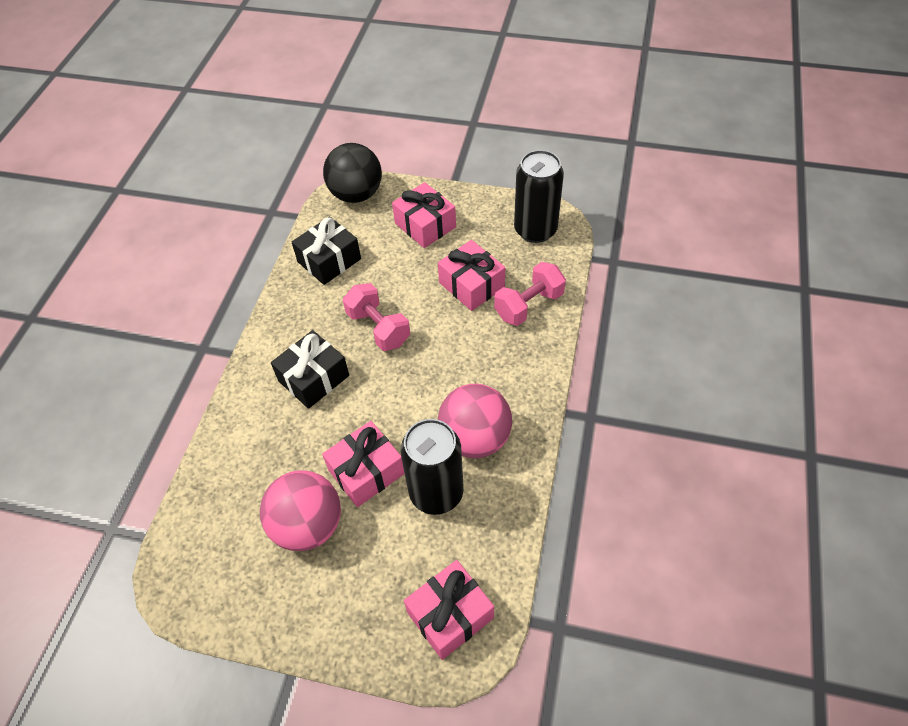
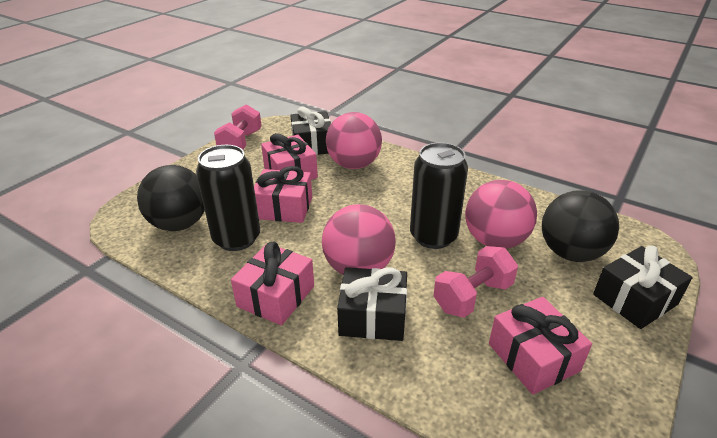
black ball: [323,143,382,203] = 1 -> [137,165,205,231] [542,190,619,262] = 2
black gift: [271,330,349,409] [292,216,361,285] = 2 -> [290,106,331,155] [337,267,407,341] [593,245,693,329] = 3
pink ball: [260,470,341,551] [438,384,512,458] = 2 -> [322,204,396,275] [326,112,382,169] [465,180,537,249] = 3

